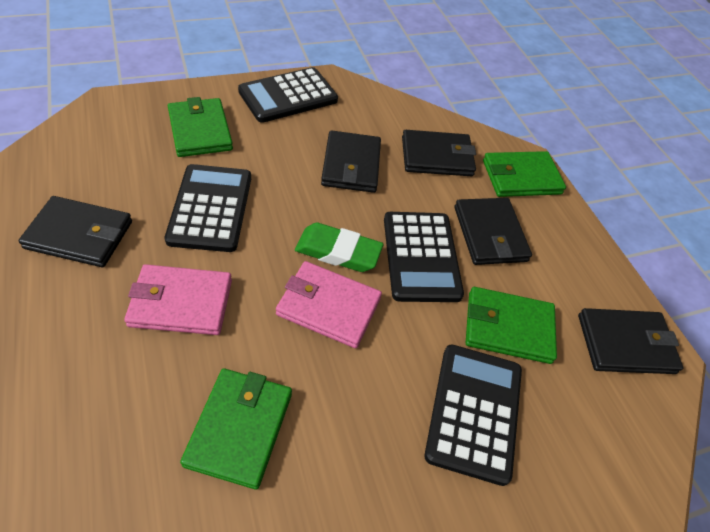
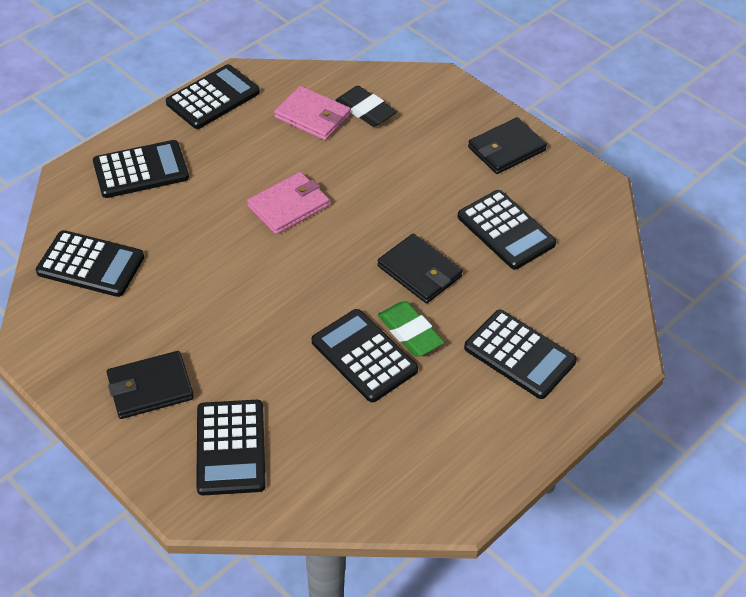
black calculator: [165,164,251,252] [238,67,338,123] [384,212,464,302] [425,344,522,486] = 4 -> [36,230,144,297] [93,140,189,198] [166,64,260,129] [196,400,266,495] [312,309,418,402] [458,190,556,270] [464,310,577,399] = 7
black eraser: none = 0 -> [335,86,397,127] = 1
black wallet: [18,196,132,267] [321,130,381,193] [402,130,476,176] [455,198,532,265] [578,308,683,374] = 5 -> [107,351,194,419] [377,234,463,303] [468,117,547,174] = 3
green wallet: [168,97,233,157] [180,368,292,489] [466,287,557,364] [483,151,566,197] = 4 -> none = 0

